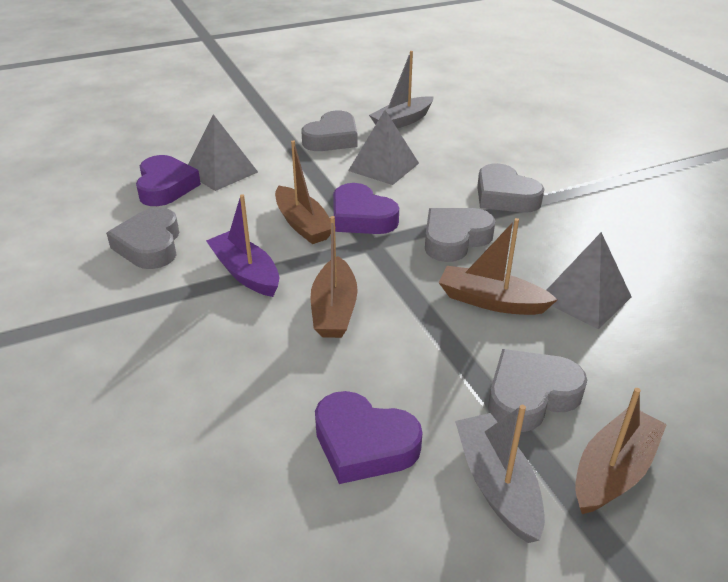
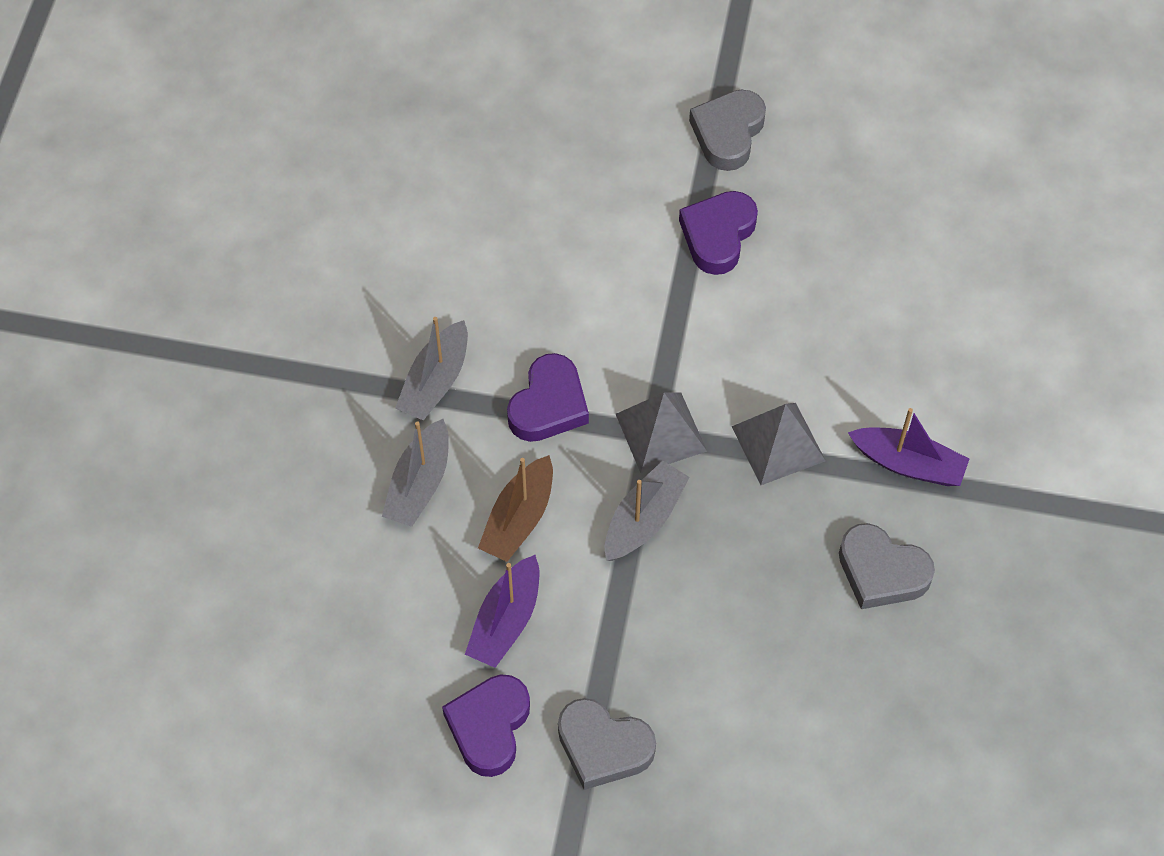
brown boat: [275,140,336,244] [311,216,358,338] [439,218,558,315] [575,388,667,514] = 4 -> [478,455,553,562] = 1
grey boat: [369,51,433,129] [455,405,545,543] = 2 -> [382,419,449,527] [395,317,468,421] [605,461,690,561] = 3
grey heart: [106,207,179,269] [301,110,358,151] [425,208,495,262] [477,163,544,213] [488,349,587,432] = 5 -> [558,698,656,790] [689,90,766,171] [839,523,935,609] = 3
grey pyramid: [188,114,258,191] [348,110,419,185] [546,232,632,329] = 3 -> [616,392,707,473] [731,403,826,485] = 2
purple boat: [206,194,279,297] = 1 -> [465,555,539,668] [848,408,969,486] = 2

